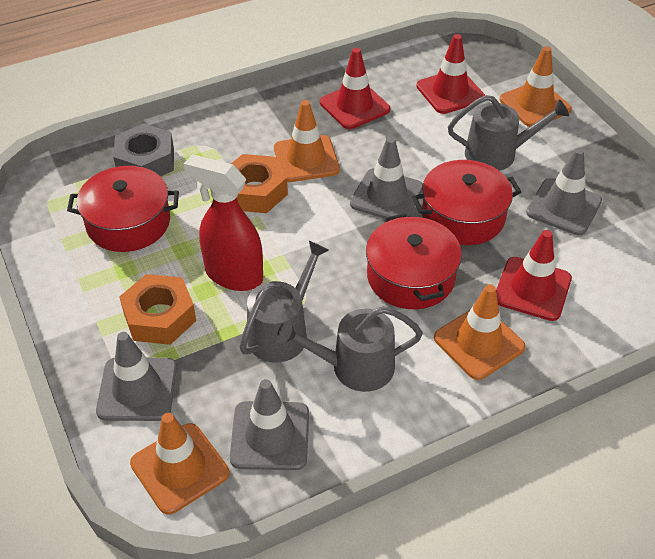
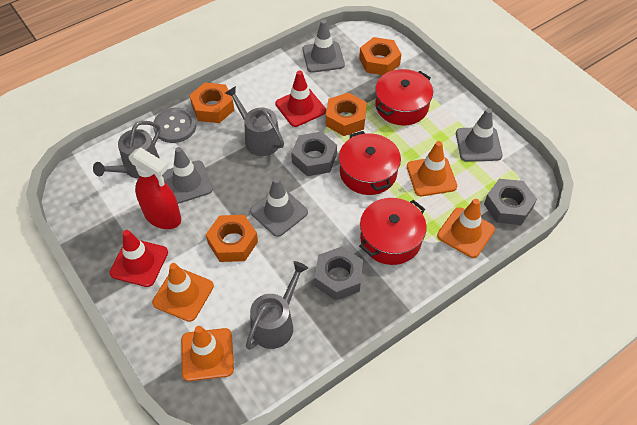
grey button: none = 0 -> [153,107,197,143] = 1
grey nut: [113,124,174,177] = 1 -> [291,132,337,176] [315,246,363,301] [484,179,537,225] = 3
orange nut: [119,274,196,345] [231,154,288,213] = 2 -> [190,83,234,123] [206,215,258,262] [326,93,367,136] [359,37,401,75] = 4
red traffic cone: [320,48,390,129] [416,34,485,114] [496,230,572,321] = 3 -> [109,230,168,287] [276,71,326,127] = 2

